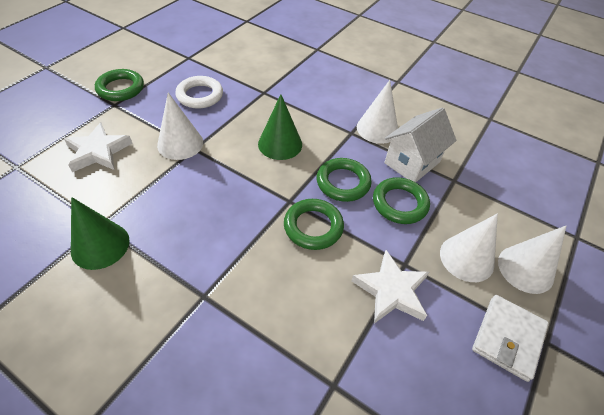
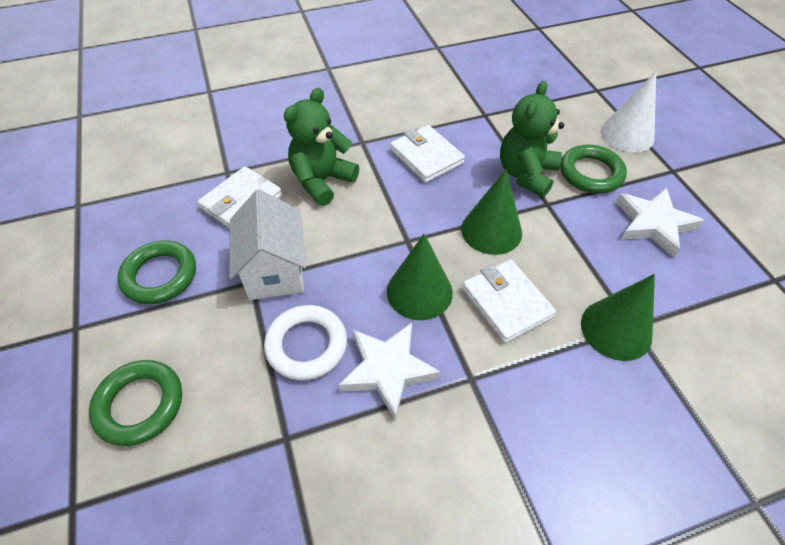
green cone: [71,197,130,270] [258,94,302,160] = 2 -> [387,234,453,320] [461,169,522,255] [581,274,655,361] = 3
green ring: [95,69,144,101] [284,199,344,250] [317,158,372,202] [373,177,430,224] = 4 -> [89,360,182,446] [117,240,196,304] [560,144,627,193] = 3
green teddy bear: none = 0 -> [284,88,359,206] [500,81,564,197] = 2
white cone: [157,93,203,160] [357,80,398,144] [440,213,498,282] [498,226,566,294] = 4 -> [601,71,656,152] = 1
white wallet: [472,295,549,382] = 1 -> [198,167,282,229] [390,125,465,183] [462,260,556,343] = 3

